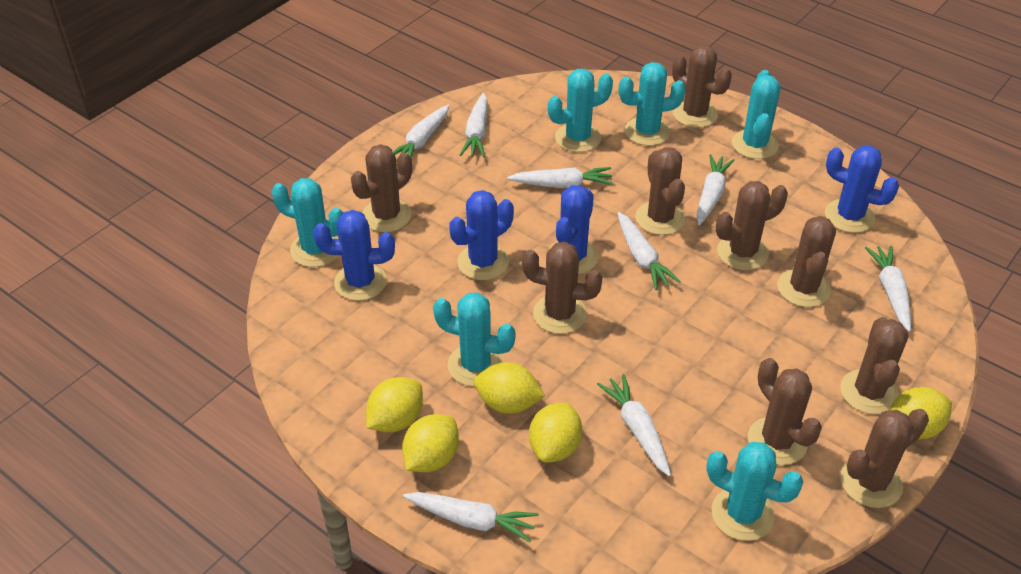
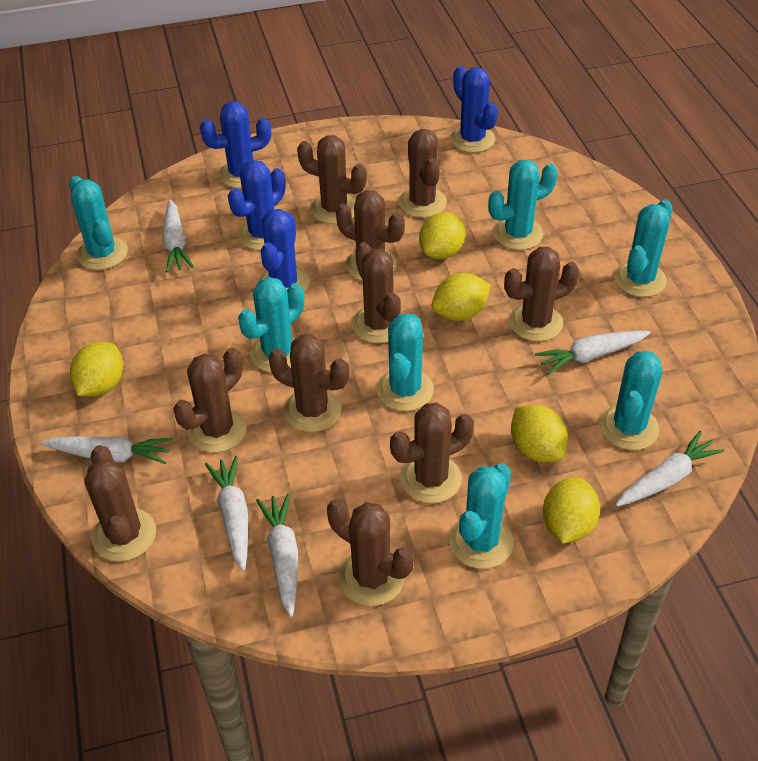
brown cactus: [351,144,412,232] [522,242,602,334] [636,147,685,235] [672,45,732,128] [716,181,788,270] [748,358,822,465] [777,216,836,307] [840,317,909,414] [841,409,929,508] = 9 -> [85,445,156,562] [173,348,247,453] [268,334,349,432] [297,135,367,224] [327,499,414,606] [336,190,405,281] [352,242,402,343] [390,403,474,503] [398,129,447,218] [504,247,579,341] = 10
turquoise cactus: [272,178,344,267] [433,292,516,386] [548,69,613,152] [619,62,686,146] [706,442,803,541] [732,70,781,159] = 6 -> [69,176,128,270] [238,277,304,373] [377,314,434,411] [449,463,514,569] [488,160,558,250] [599,351,662,450] [614,199,673,297] = 7
white carrot: [393,104,449,162] [403,492,539,542] [460,93,488,157] [507,167,613,188] [597,374,671,476] [618,212,681,290] [696,154,735,225] [865,246,911,332] = 8 -> [41,436,172,464] [162,199,194,272] [205,456,248,572] [256,493,298,617] [535,331,651,375] [615,431,724,507] = 6

